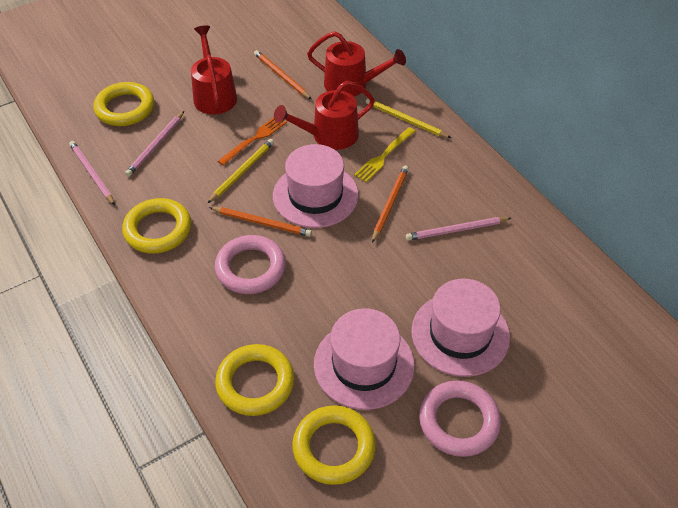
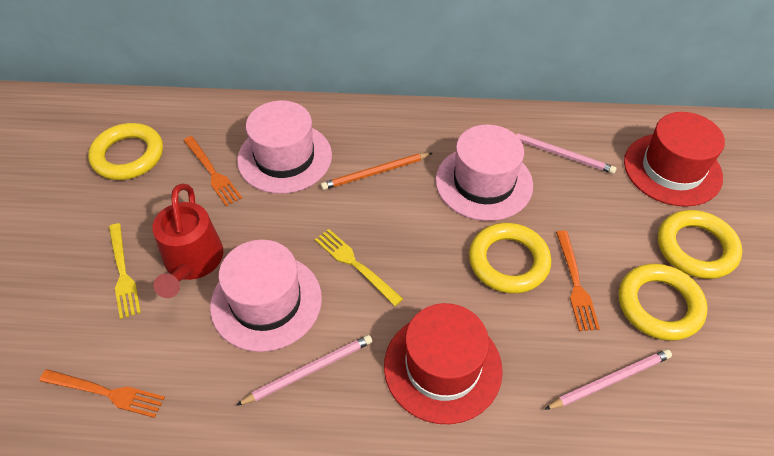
orange fork: [218,117,287,166] = 1 -> [39,369,165,418] [183,136,242,206] [556,230,600,331] = 3
orange pencil: [209,207,312,237] [254,50,311,99] [372,166,409,243] = 3 -> [321,153,432,190] = 1
pink ring: [215,235,286,294] [419,381,501,457] = 2 -> none = 0
red hat: none = 0 -> [384,303,503,424] [624,112,725,207] = 2
red watering can: [191,26,237,115] [274,81,375,150] [307,31,406,97] = 3 -> [152,184,223,298] = 1
yellow fork: [354,127,415,182] = 1 -> [109,223,141,319] [315,229,403,306] = 2
yellow pencil: [208,139,274,203] [366,98,451,138] = 2 -> none = 0

